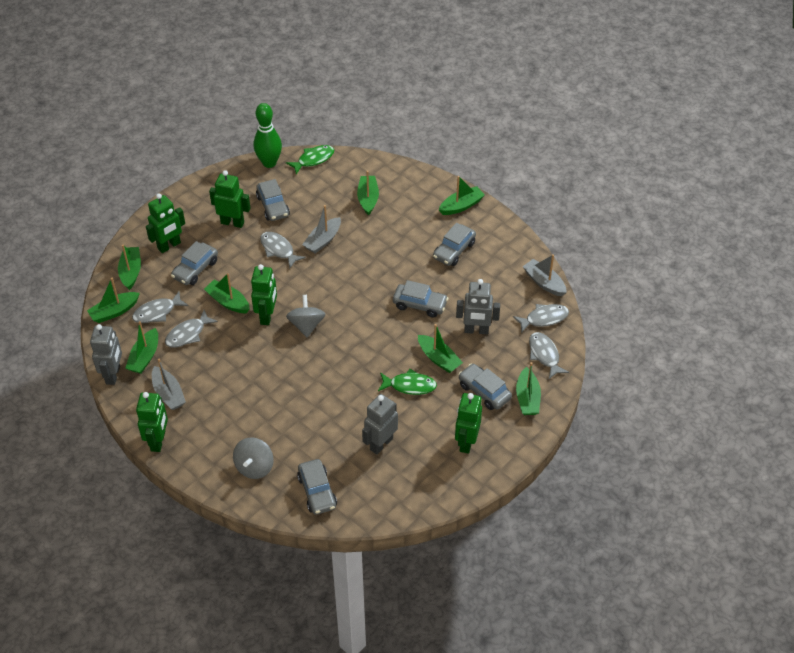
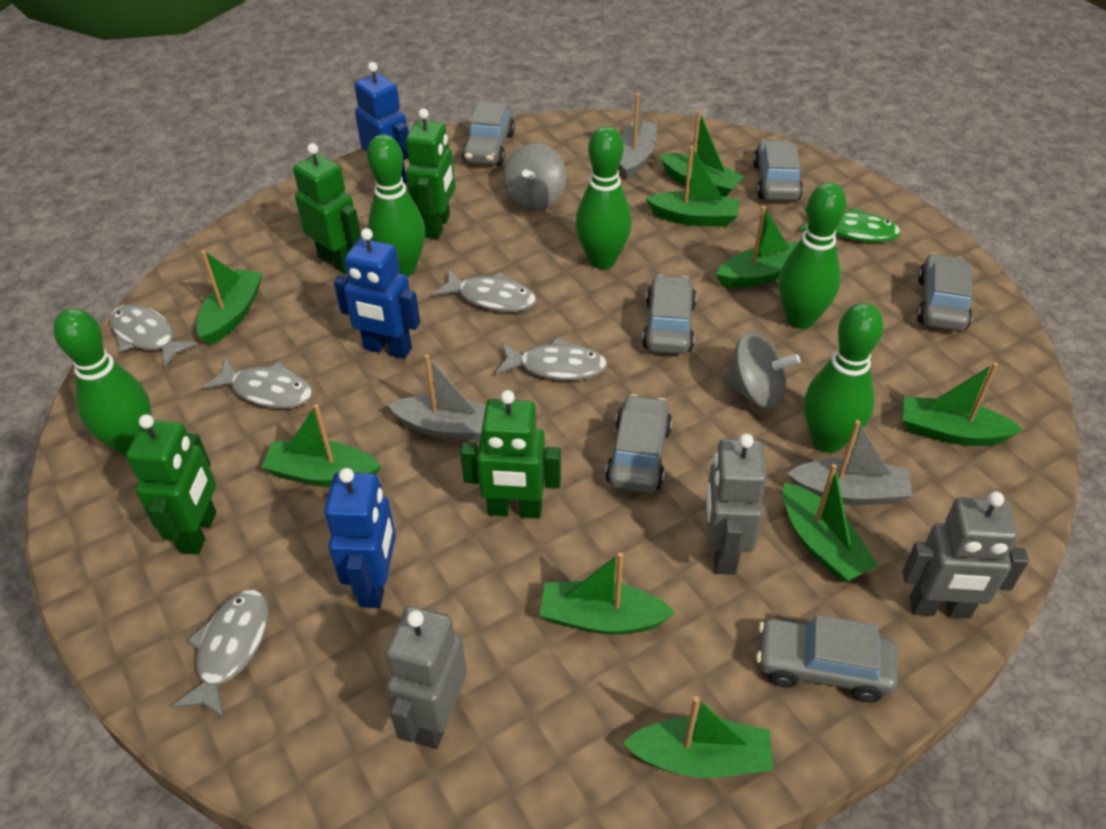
blue robot: none = 0 -> [324,468,396,608] [334,228,420,359] [354,62,409,184] = 3
green boat: [87,278,140,323] [118,245,141,290] [125,321,158,374] [204,273,250,313] [357,171,379,215] [418,324,463,373] [439,176,485,215] [516,362,541,415] = 8 -> [196,250,263,345] [261,404,381,487] [539,552,675,635] [623,696,773,778] [645,146,740,227] [659,110,744,197] [716,206,797,288] [783,464,878,582] [903,362,1023,446] = 9
green bowling pin: [254,103,282,168] = 1 -> [53,308,152,456] [367,134,425,276] [575,126,632,269] [779,182,846,329] [804,303,884,453] = 5
green fish: [286,145,334,175] [378,369,437,395] = 2 -> [800,207,901,242] = 1
green robot: [136,392,168,452] [146,193,185,253] [209,170,251,228] [251,264,277,325] [455,393,482,454] = 5 -> [126,414,216,555] [293,143,361,274] [406,108,455,239] [460,390,561,519] = 4

